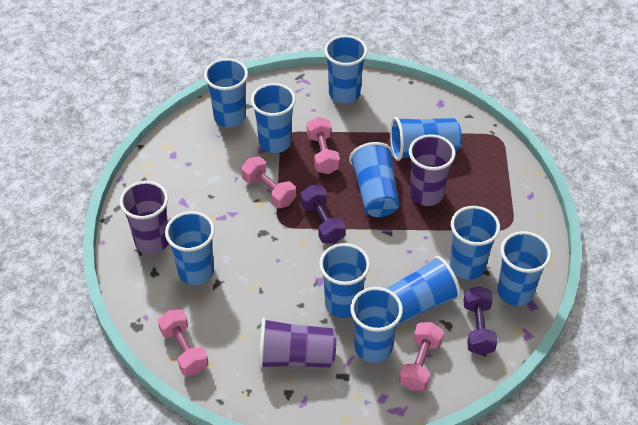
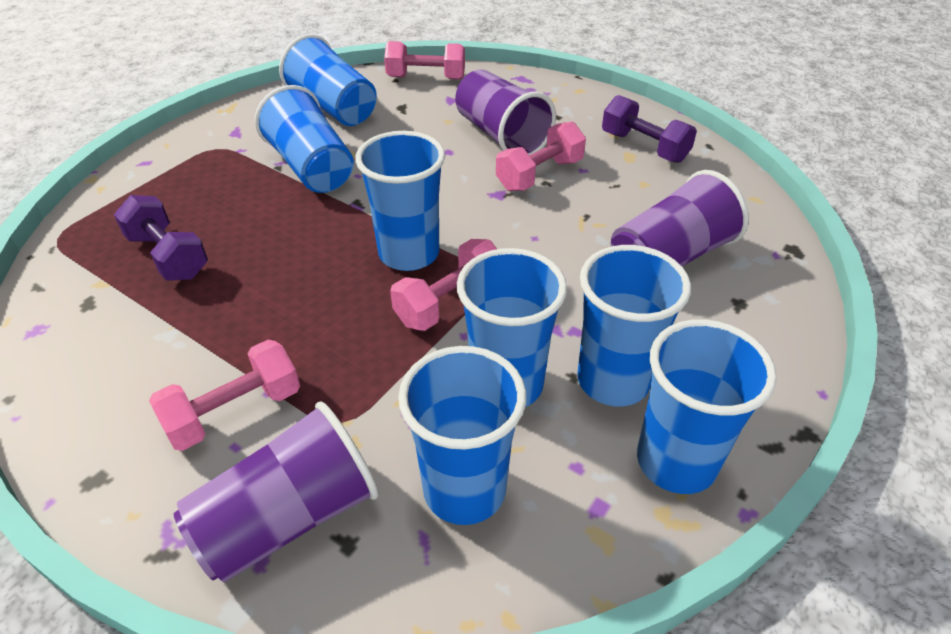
blue cup: [165,211,215,285] [204,58,248,128] [251,83,296,153] [319,243,370,318] [324,35,367,104] [349,142,399,217] [350,287,403,363] [386,256,461,325] [390,117,462,161] [450,206,500,280] [497,231,551,306] = 11 -> [255,85,354,193] [279,34,377,126] [355,131,445,271] [398,346,526,525] [457,248,567,407] [577,245,691,406] [637,319,777,494] = 7

